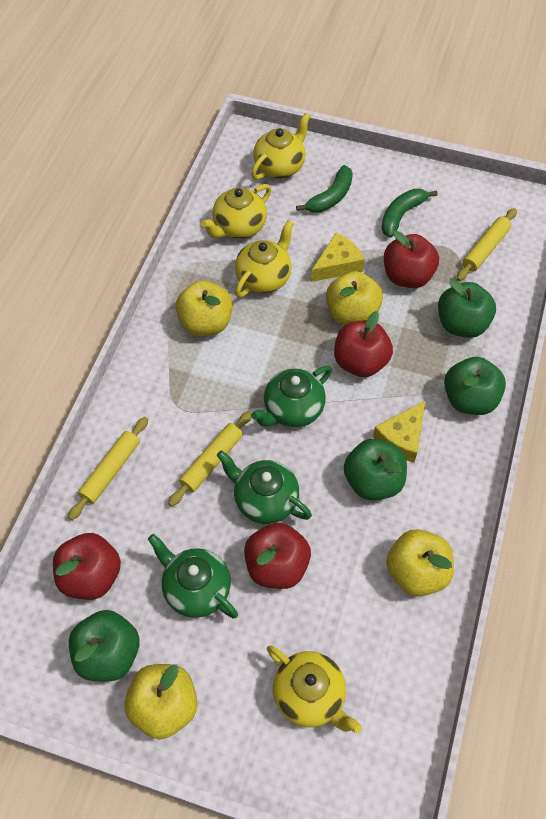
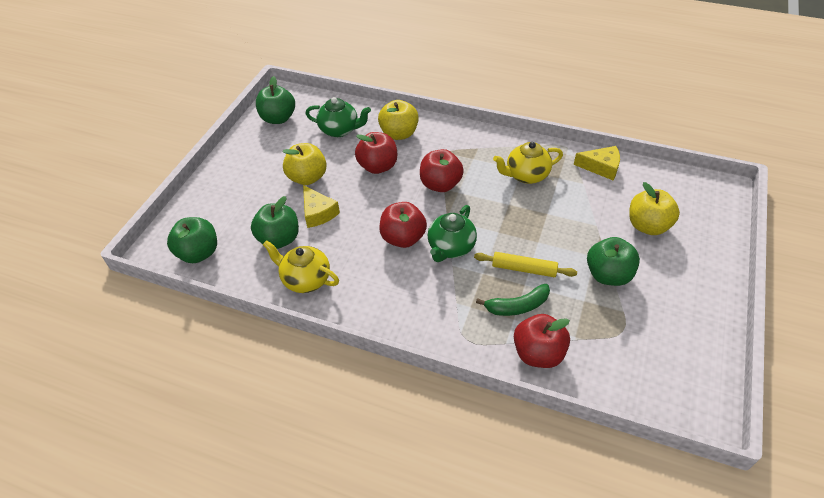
green banana: [296,165,353,213] [381,189,438,238] = 2 -> [476,284,550,316] = 1
green teapot: [148,534,238,619] [217,450,312,524] [251,366,332,427] = 3 -> [305,97,371,137] [428,205,477,262] = 2
yellow apple: [124,664,198,739] [176,281,233,336] [326,271,383,325] [386,529,454,597] = 4 -> [282,143,327,185] [378,100,419,140] [629,182,680,235] = 3
yellow rolling pin: [68,417,148,520] [168,411,252,506] [456,208,517,281] = 3 -> [474,252,577,277] = 1
yellow teapot: [201,184,271,239] [235,220,294,298] [251,113,310,180] [267,645,362,733] = 4 -> [263,240,339,293] [493,142,563,184] = 2

